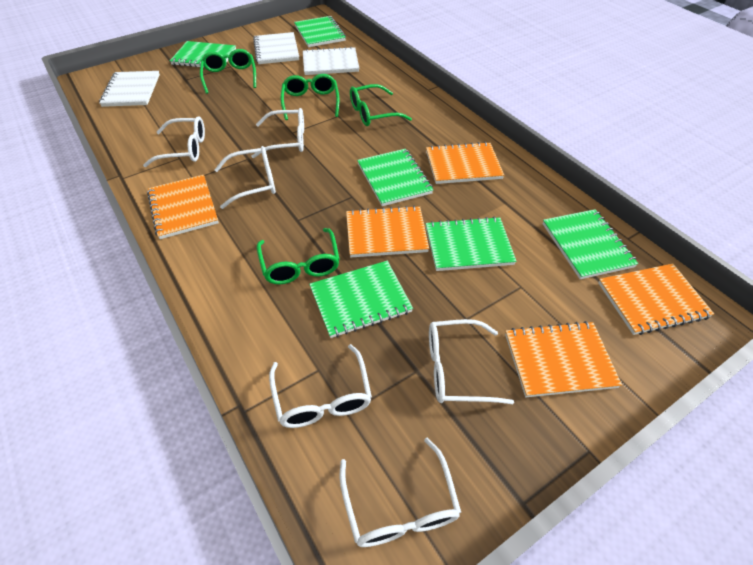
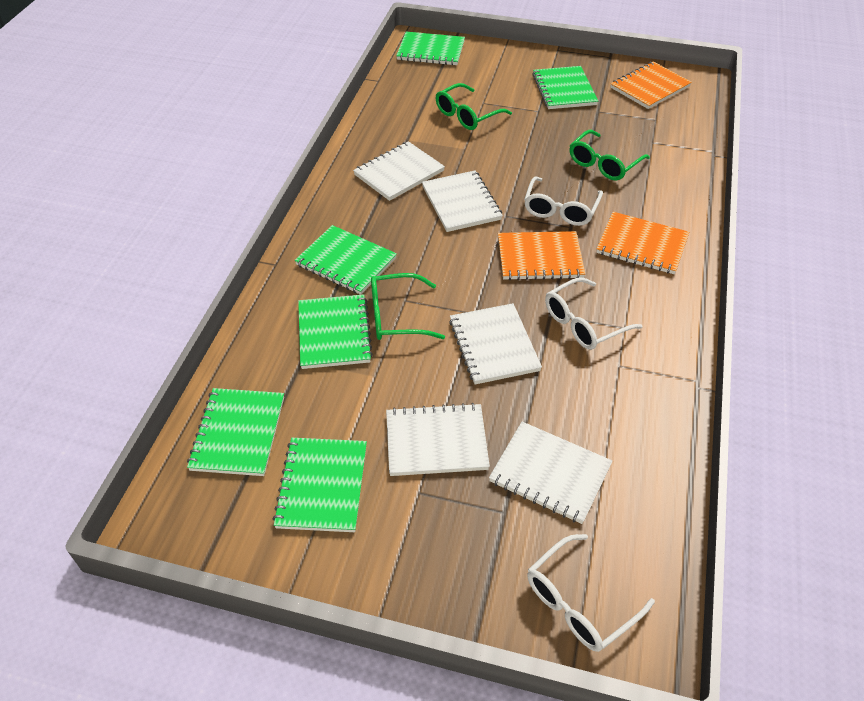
green glasses: [200,49,256,94] [257,228,340,284] [281,74,339,120] [350,84,412,126] = 4 -> [371,273,445,340] [436,83,512,130] [570,130,650,180] = 3
orange notebook: [147,175,219,239] [346,205,429,257] [426,142,504,184] [505,321,622,397] [598,264,714,335] = 5 -> [498,231,585,280] [596,212,689,274] [611,61,692,109] = 3
white glasses: [143,116,205,167] [214,146,276,209] [251,108,304,158] [269,344,372,428] [339,438,461,547] [429,319,514,404] = 6 -> [524,176,603,226] [527,534,655,652] [545,277,643,350] = 3
white notebook: [99,71,160,107] [253,32,299,64] [303,46,359,75] = 3 -> [353,141,445,201] [386,403,490,476] [422,170,503,232] [449,303,542,384] [489,422,613,524] = 5

